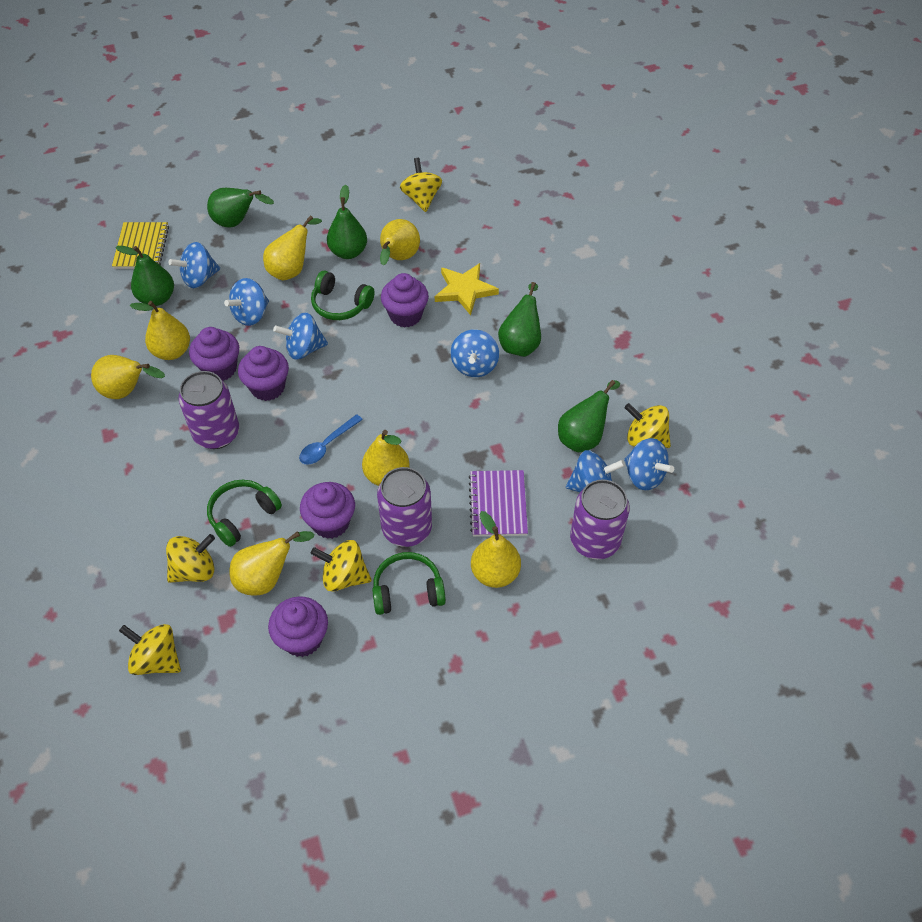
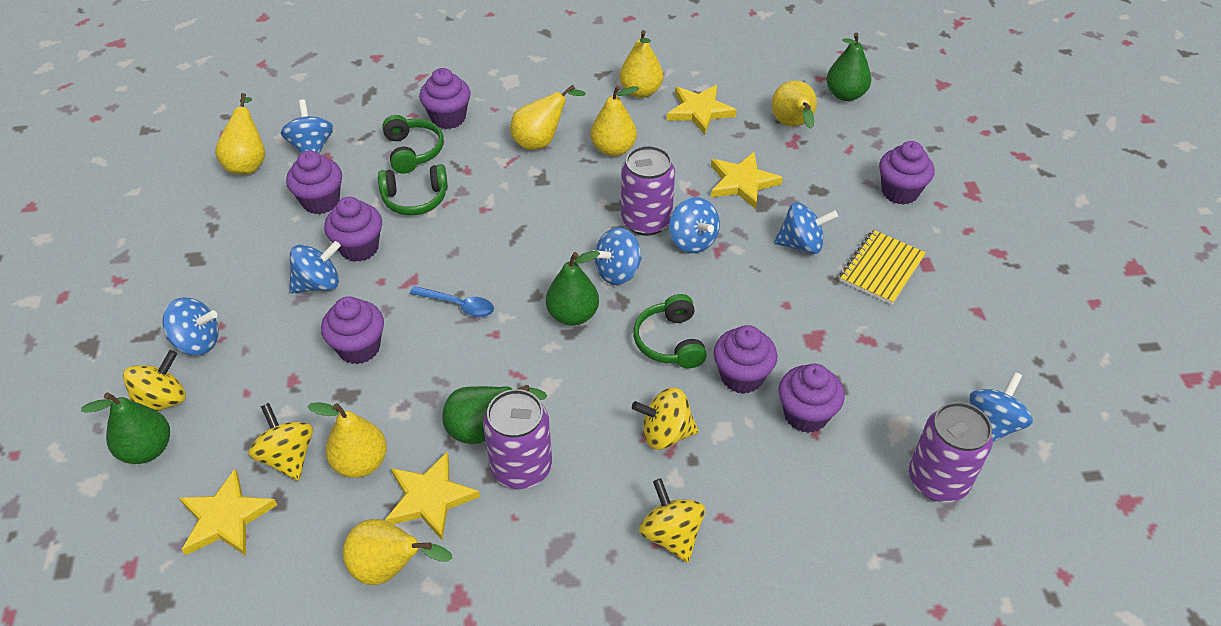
blue spinning top: [168,242,220,288] [224,278,269,326] [273,312,328,360] [451,330,499,377] [566,450,625,492] [624,438,674,490] = 6 -> [162,297,219,355] [281,100,334,154] [289,241,341,293] [593,227,642,285] [669,197,720,253] [774,202,838,254] [969,372,1033,442] = 7
green pear: [115,246,174,306] [207,188,274,227] [327,185,367,259] [498,282,541,357] [558,380,620,452] = 5 -> [81,392,170,464] [442,385,547,444] [546,251,600,326] [826,33,871,101] = 4
purple cupcake: [189,327,239,381] [238,346,289,401] [268,596,328,657] [300,482,355,539] [381,273,429,328] = 5 -> [286,151,342,214] [321,297,384,364] [324,197,382,262] [419,68,471,129] [714,325,777,394] [779,364,845,433] [879,141,934,205] = 7
purple notebook: [469,470,528,537] = 1 -> none = 0
yellow spinning top: [119,624,181,675] [166,534,215,583] [311,540,372,592] [400,158,442,212] [625,403,671,448] = 5 -> [123,350,186,411] [248,403,313,481] [632,387,699,450] [639,478,705,562] = 4
yellow star: [435,263,499,315] = 1 -> [179,469,277,556] [385,452,480,540] [667,85,737,135] [711,152,783,209] = 4

